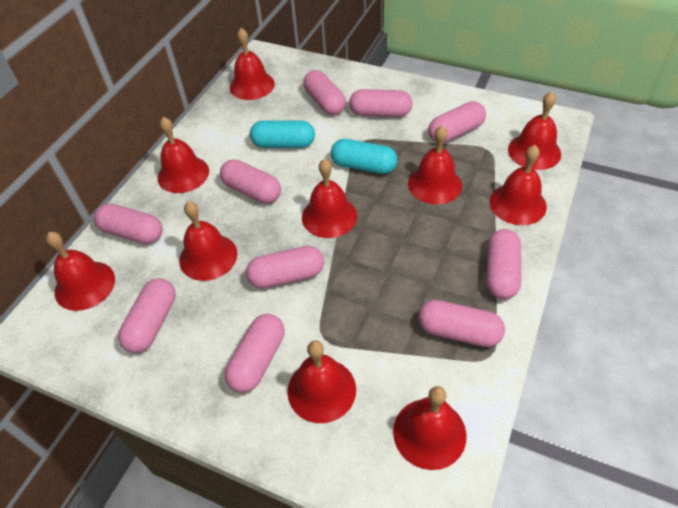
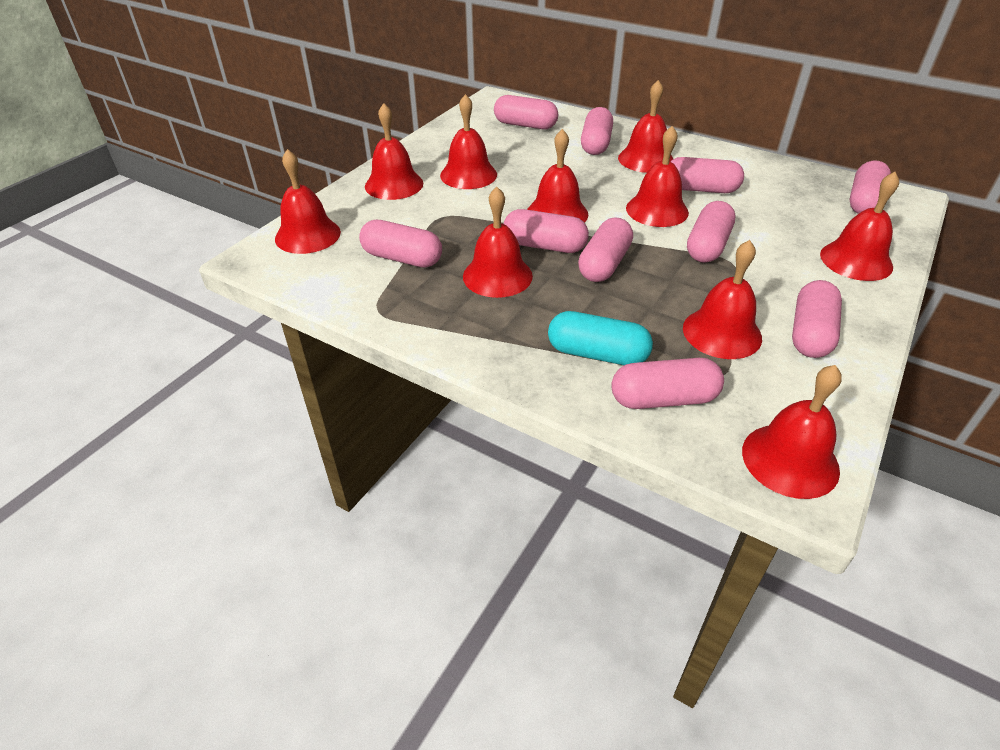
turquoise capsule: [250,120,315,148] [331,139,397,174] = 2 -> [548,311,653,365] = 1

